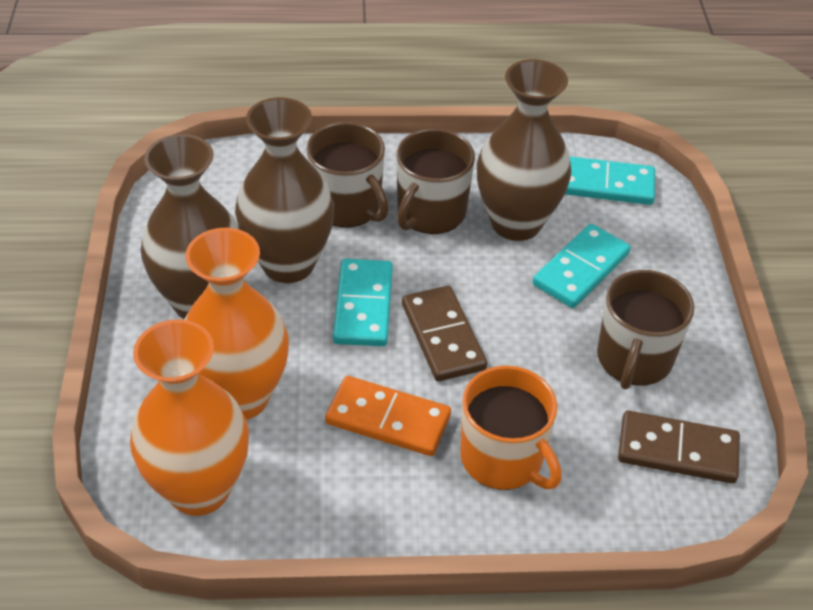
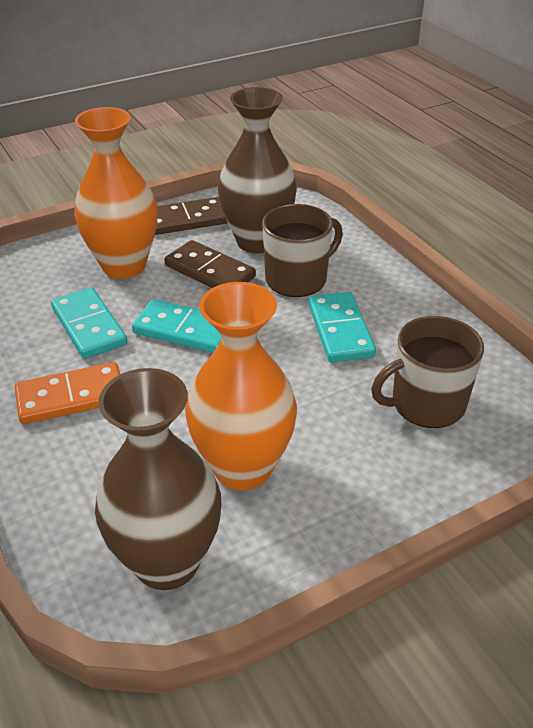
brown mug: [306,122,389,227] [396,129,475,234] [597,270,694,389] = 3 -> [262,204,343,297] [371,316,484,428] = 2
brown vase: [141,134,240,319] [235,97,334,283] [477,59,572,241] = 3 -> [95,368,221,590] [218,87,297,253] = 2
orange mug: [460,366,562,490] = 1 -> none = 0

